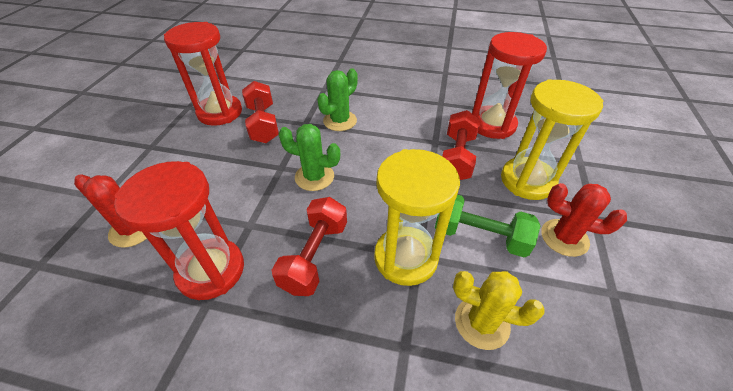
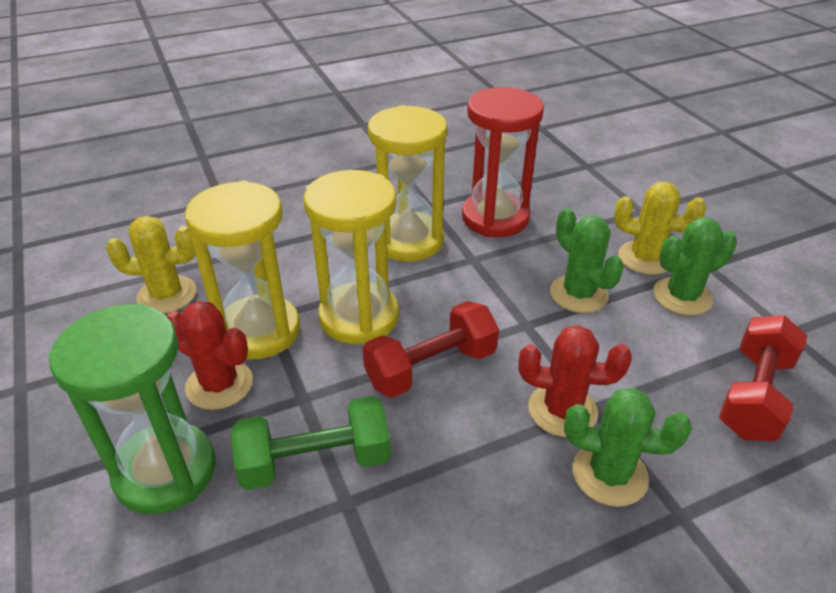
green cactus: [279,124,340,191] [317,68,358,131] = 2 -> [550,208,624,313] [564,388,691,507] [653,218,737,316] = 3
green hourglass: none = 0 -> [48,304,216,514] = 1
red dumbbell: [242,81,279,143] [272,197,347,296] [442,110,480,180] = 3 -> [363,301,499,398] [719,315,807,441] = 2
red hourglass: [114,161,244,300] [164,22,242,126] [472,32,547,139] = 3 -> [462,87,544,237] = 1
yellow cactus: [453,271,545,350] = 1 -> [106,216,196,314] [614,182,706,275] = 2
yellow hourglass: [374,149,460,286] [501,79,603,200] = 2 -> [185,181,300,360] [304,170,399,344] [368,105,447,262] = 3

